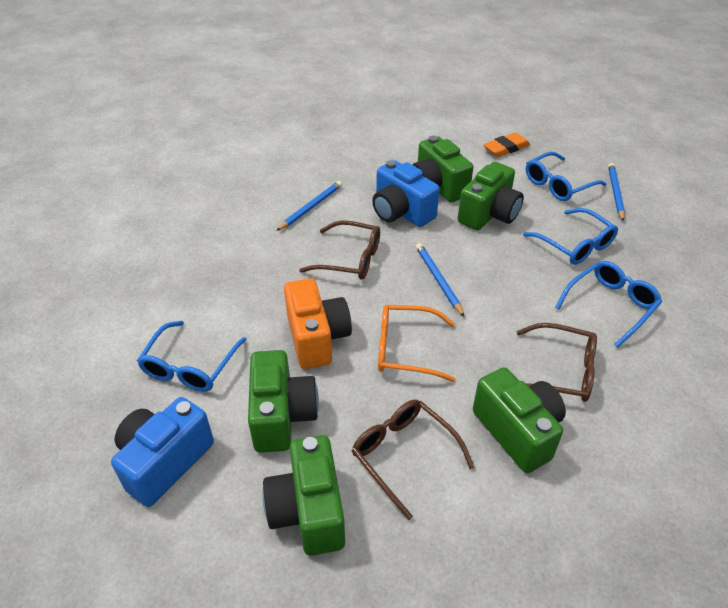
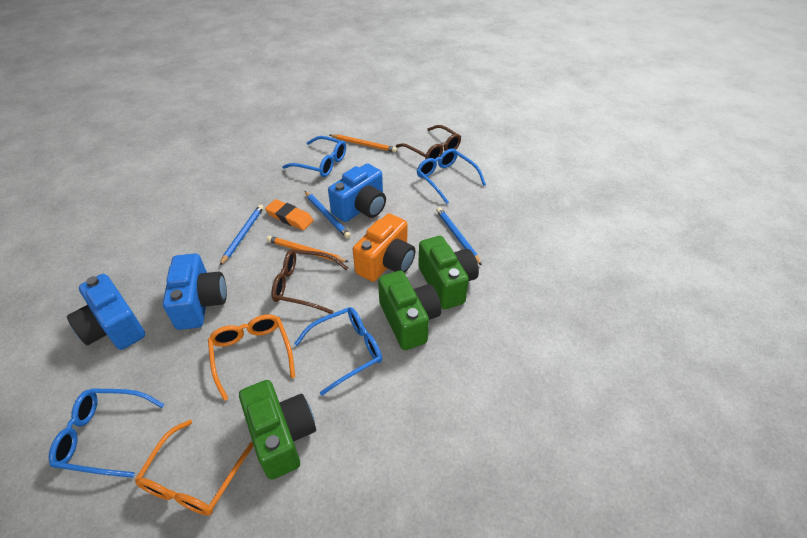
blue camera: [111,397,214,507] [372,160,440,227] = 2 -> [67,274,145,350] [163,253,227,330] [328,163,386,222] = 3
brown glasses: [299,220,380,279] [352,400,475,520] [517,323,597,402] = 3 -> [271,249,348,314] [396,125,461,160] = 2
green camera: [248,350,319,453] [263,435,345,556] [412,136,473,202] [458,162,524,230] [473,367,566,473] = 5 -> [239,380,316,480] [378,271,441,350] [418,236,479,309] = 3
orange glasses: [378,305,455,382] = 1 -> [135,420,254,516] [208,314,295,401] = 2
orange pencil: none = 0 -> [267,236,348,262] [330,134,397,152] = 2

